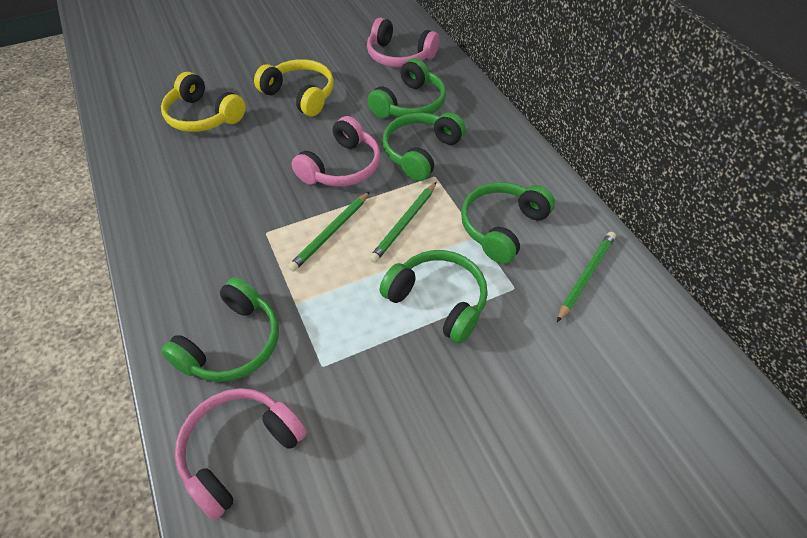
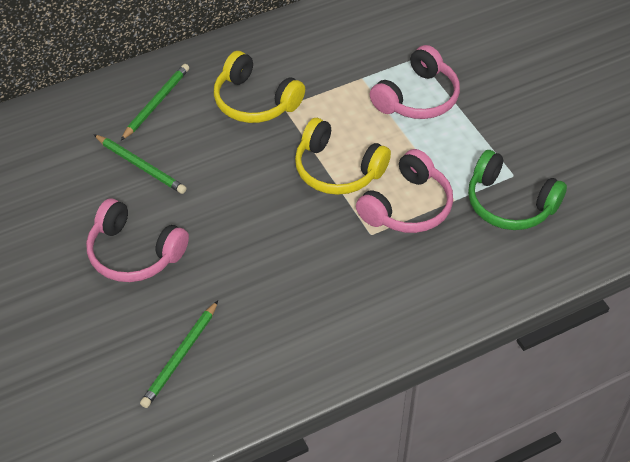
green headphones: [161,277,279,382] [367,58,446,118] [379,250,488,344] [382,112,466,181] [461,182,555,264] = 5 -> [468,150,567,230] = 1

